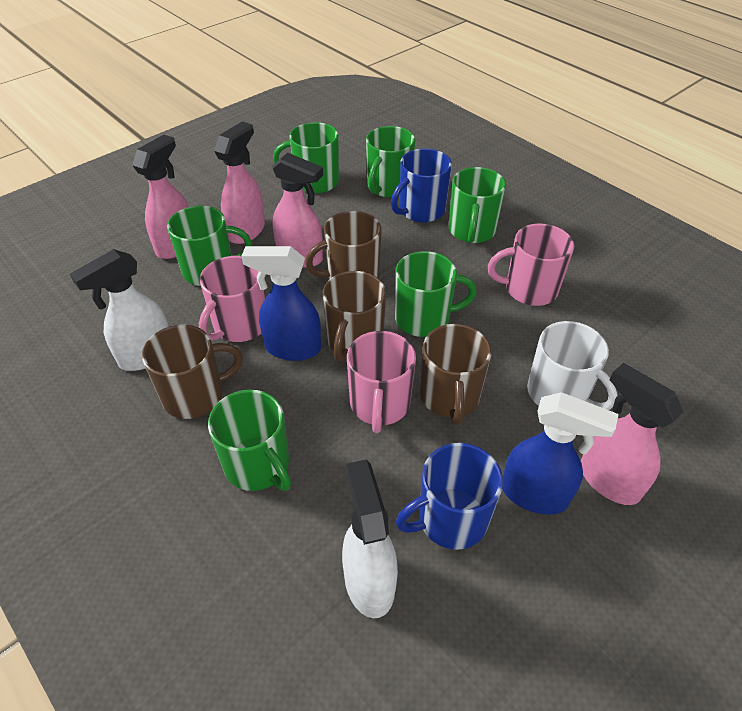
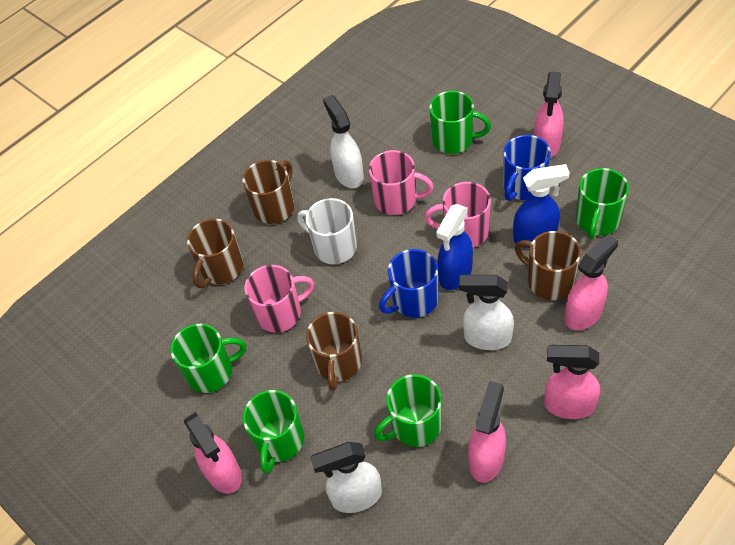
green mug: [167,205,252,286] [208,390,291,491] [273,122,339,193] [366,126,415,197] [395,251,477,337] [449,167,506,243] = 6 -> [170,324,246,393] [243,390,304,474] [374,374,442,447] [429,91,491,154] [576,168,629,239] = 5
pink spray bottle: [132,135,189,259] [214,122,265,244] [272,152,323,268] [581,363,683,505] = 4 -> [184,412,242,494] [468,381,506,483] [534,72,564,158] [544,345,600,419] [564,234,618,330] = 5
white spray bottle: [70,249,169,371] [342,460,398,618] = 2 -> [310,442,382,513] [323,95,364,188] [459,275,514,350] = 3

